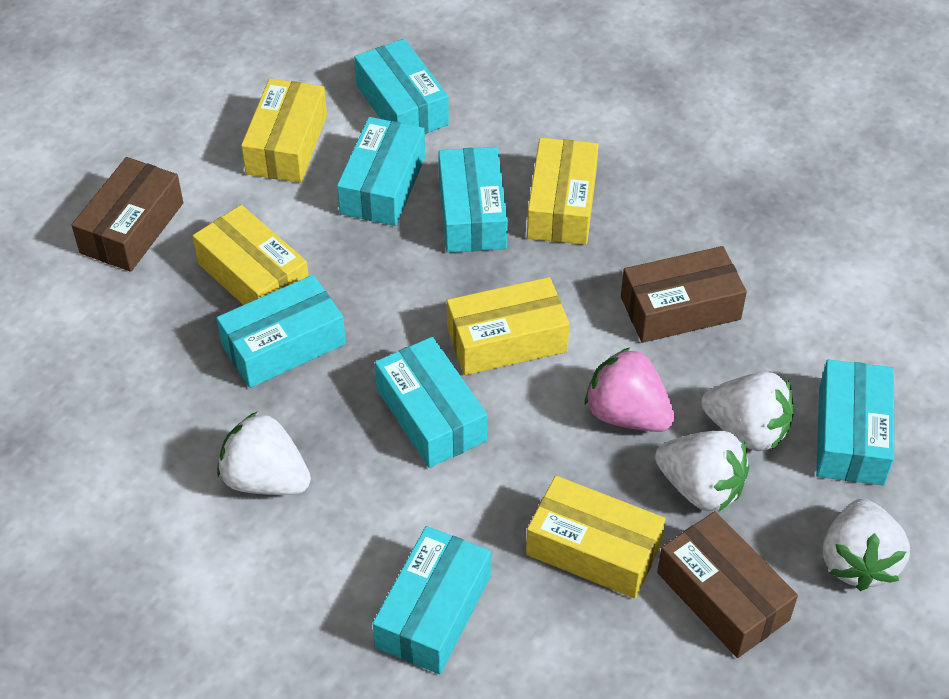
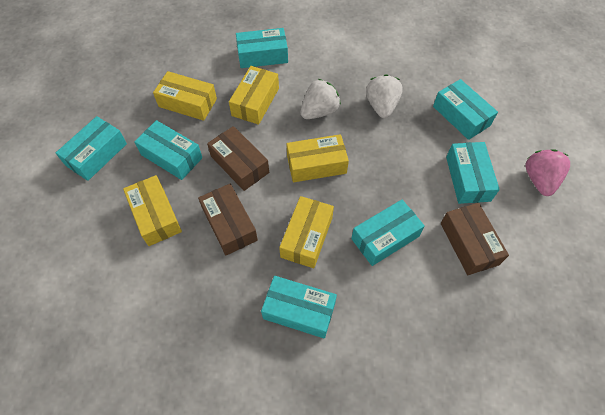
white strawberry: [217,412,311,495] [655,431,749,512] [701,372,794,451] [823,499,910,591] = 4 -> [301,79,341,119] [366,74,403,118] = 2

